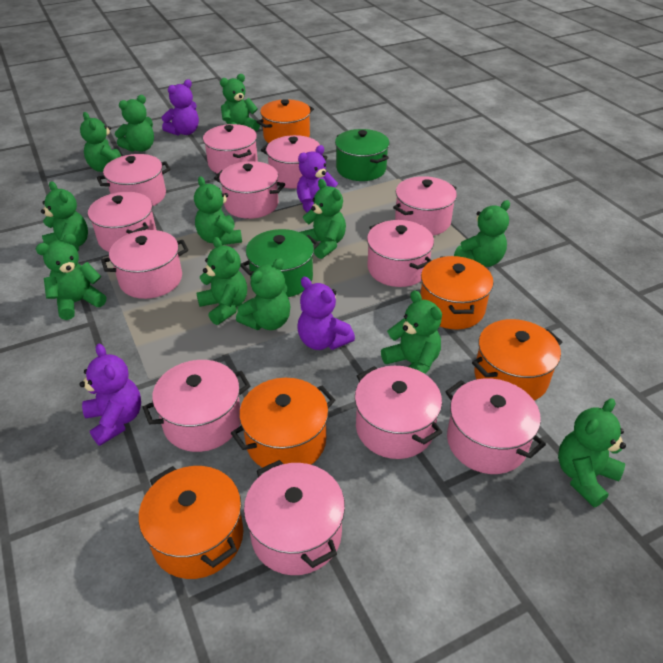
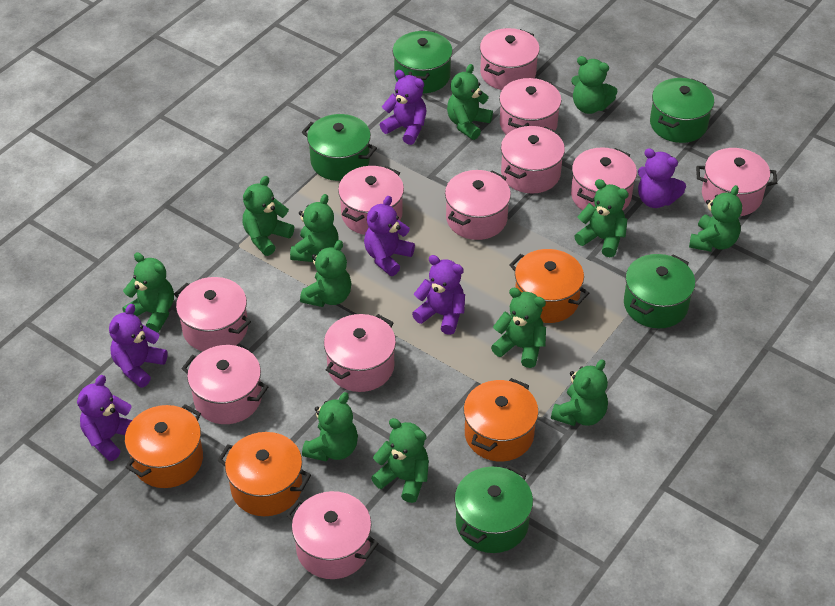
green pot: [240,229,319,297] [335,129,389,181] = 2 -> [302,114,377,181] [393,30,453,93] [454,465,533,553] [624,254,695,328] [650,78,714,143] = 5
orange pot: [139,466,243,579] [231,378,335,468] [257,99,314,143] [420,256,494,329] [472,319,562,401] = 5 -> [125,404,203,488] [218,432,311,516] [464,378,538,462] [509,249,589,323] = 4
pink pot: [88,192,156,252] [97,154,171,206] [101,230,188,299] [142,360,250,452] [203,124,258,174] [214,161,285,219] [244,460,345,575] [261,135,328,189] [355,366,442,459] [367,220,434,287] [393,176,457,236] [445,378,546,474] = 12 -> [174,277,251,351] [182,345,268,424] [286,491,379,579] [324,314,396,392] [338,166,404,235] [445,170,511,240] [480,28,540,90] [499,78,561,135] [501,126,565,194] [571,147,637,210] [696,148,777,216] = 11
purple teddy bear: [79,344,141,446] [162,80,199,135] [297,145,338,213] [298,277,355,350] = 4 -> [77,375,132,461] [109,304,168,388] [364,196,415,276] [380,70,426,145] [412,255,465,335] [638,148,686,208] = 6

